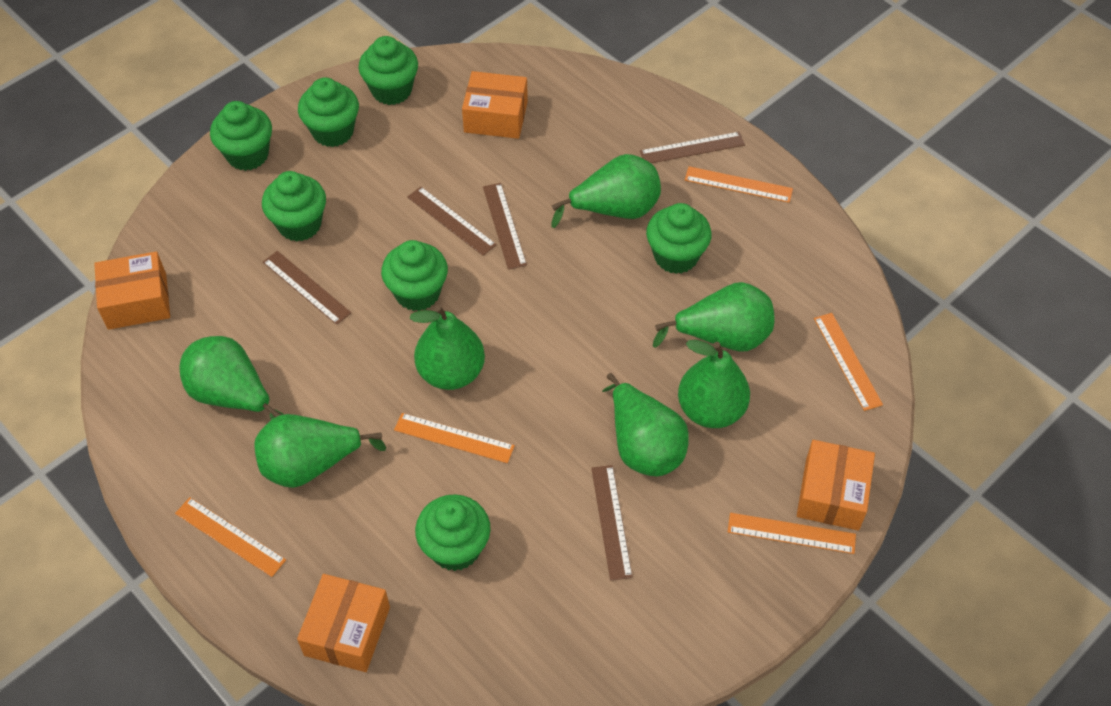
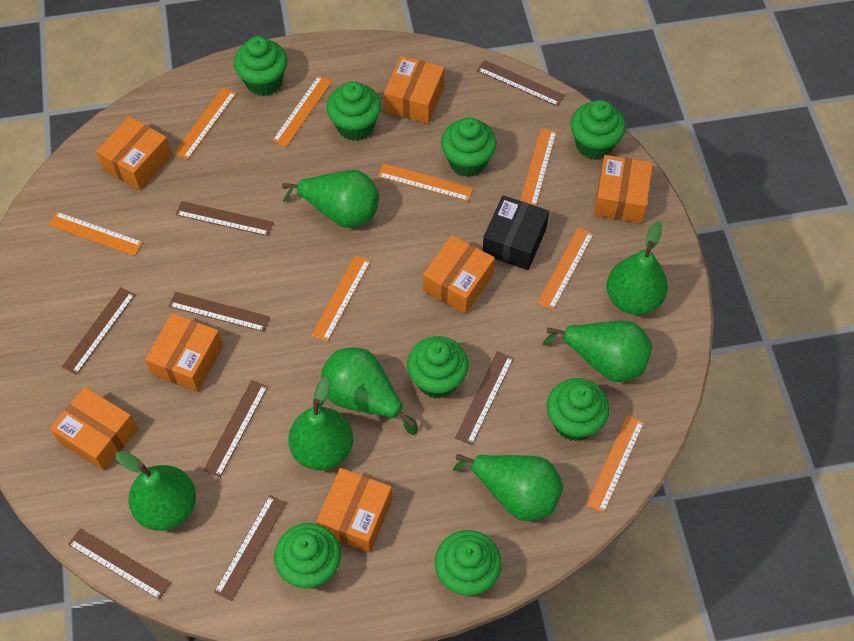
black box: none = 0 -> [483,195,549,270] = 1
brown ruler: [263,251,351,325] [407,187,497,256] [483,183,527,270] [591,465,633,581] [640,132,745,163] = 5 -> [62,287,135,375] [68,528,171,600] [169,292,270,332] [176,201,273,236] [203,380,268,477] [214,495,286,601] [455,351,514,445] [477,60,565,107] = 8
green cupcake: [210,101,272,171] [262,171,326,242] [298,77,359,147] [359,36,418,105] [381,240,448,311] [415,494,491,571] [646,203,712,274] = 7 -> [234,36,287,96] [274,523,341,588] [326,81,381,141] [407,336,469,398] [435,530,502,596] [441,117,497,177] [547,378,610,441] [570,100,626,160] = 8
orange box: [94,251,170,330] [297,574,390,672] [462,71,528,139] [797,440,875,530] = 4 -> [50,387,138,471] [96,116,172,191] [145,313,223,392] [316,468,393,552] [384,56,445,124] [423,235,495,314] [594,155,653,223] = 7
orange ruler: [175,497,286,577] [394,413,515,463] [685,166,793,203] [728,513,856,554] [814,313,883,411] = 5 -> [48,212,143,256] [174,87,237,160] [272,75,332,147] [312,255,371,342] [378,163,473,201] [520,128,557,206] [537,227,594,310] [586,415,644,513] = 8

